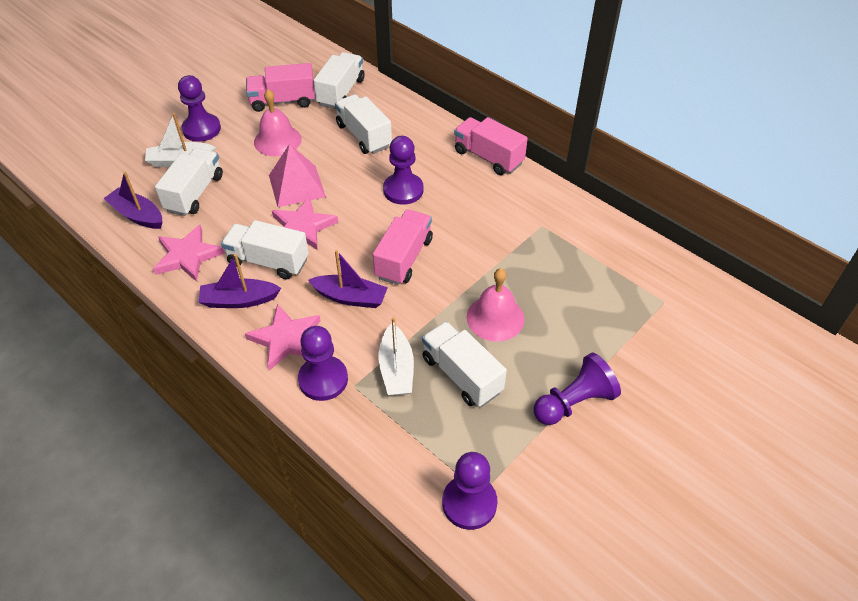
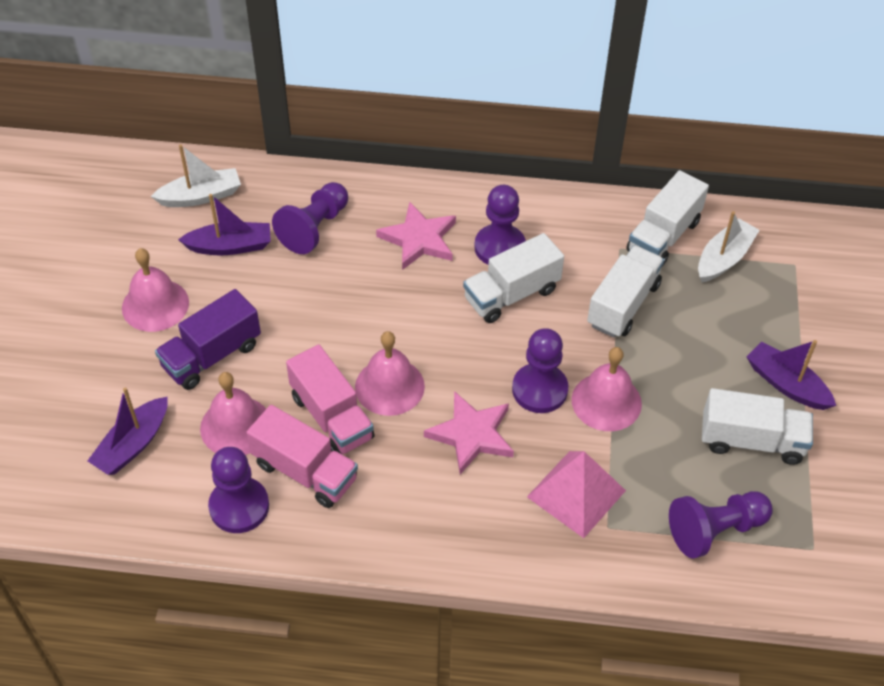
pink bell: [254,89,302,156] [467,268,524,342] = 2 -> [122,248,189,332] [200,372,266,455] [355,331,425,416] [572,347,642,431] = 4
pink star: [153,225,225,282] [245,304,321,371] [272,197,338,250] = 3 -> [376,202,456,270] [424,391,514,474] = 2
pink truck: [246,63,315,112] [373,209,433,285] [454,117,528,175] = 3 -> [247,405,358,508] [286,344,375,454] = 2
purple truck: none = 0 -> [155,289,261,390] = 1
white truck: [155,148,223,216] [221,220,309,279] [313,52,365,109] [335,94,392,154] [422,321,507,407] = 5 -> [463,233,564,323] [587,245,664,338] [626,170,709,265] [702,388,813,465] = 4

